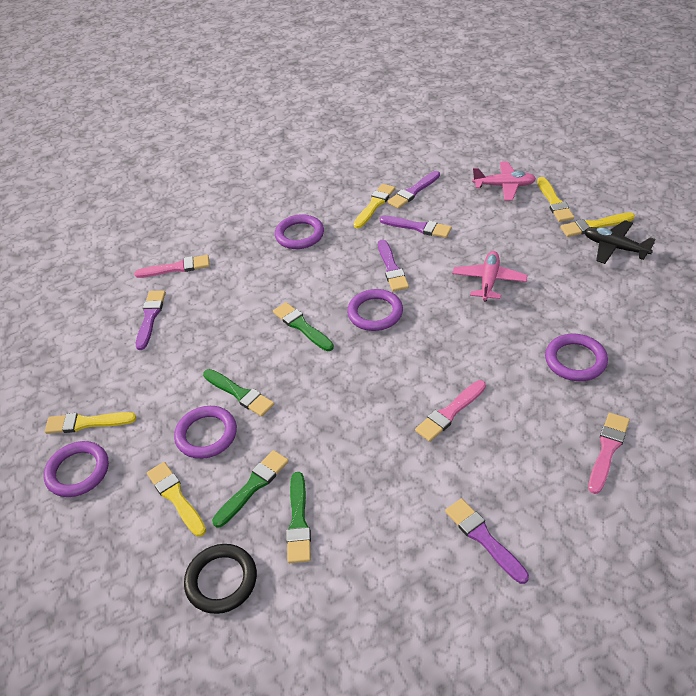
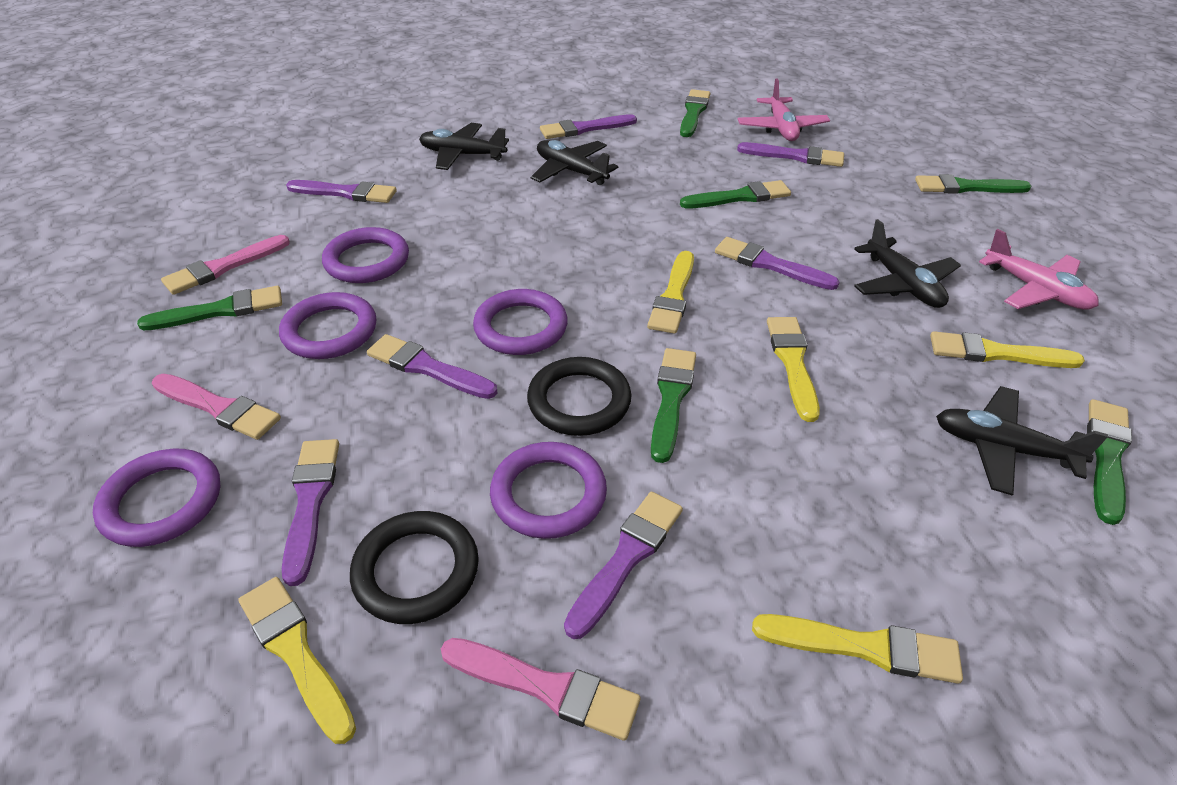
black plane: [585,220,656,264] = 1 -> [419,123,509,170] [531,140,618,185] [854,219,961,308] [936,386,1108,496] = 4
black ring: [184,544,257,614] = 1 -> [350,511,479,624] [527,357,631,436] = 2
green brush: [203,369,274,417] [212,450,289,528] [273,302,334,351] [286,472,311,563] = 4 -> [137,286,282,330] [651,348,696,463] [680,89,710,137] [680,180,791,208] [915,174,1032,194] [1087,399,1132,525] = 6
purple brush: [136,291,166,350] [378,239,409,292] [380,215,452,238] [387,171,440,209] [445,498,529,584] = 5 -> [282,439,339,586] [286,180,397,203] [367,334,497,399] [540,114,637,139] [564,492,683,639] [715,237,839,290] [737,142,844,167] = 7

